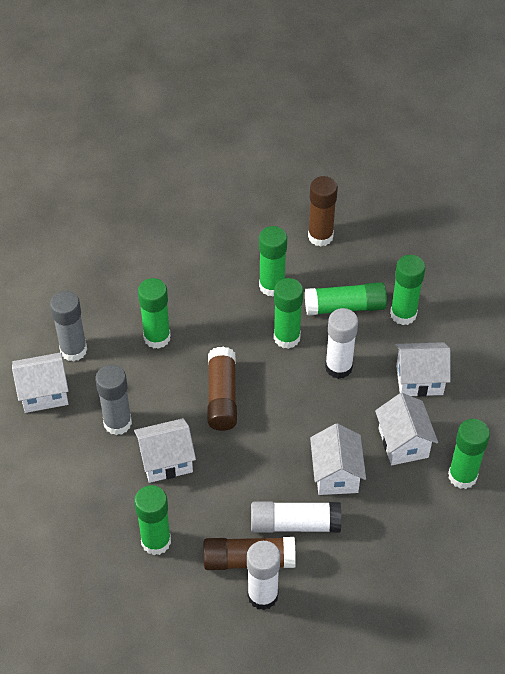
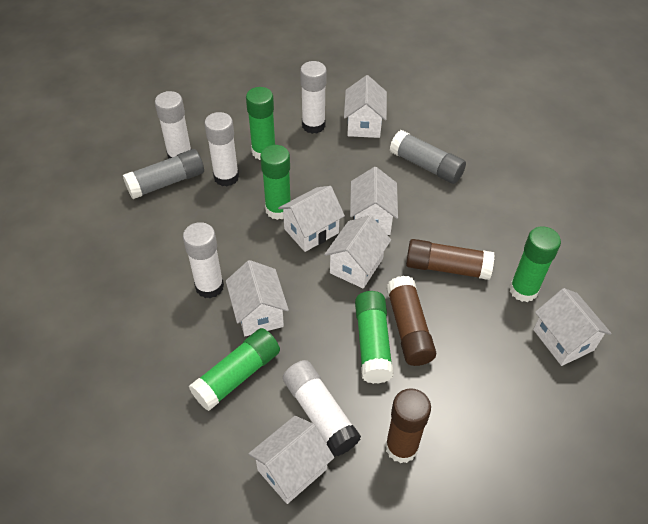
green glue stick: [134,485,171,555] [138,278,171,349] [259,226,287,297] [274,278,303,349] [305,282,387,316] [390,255,425,325] [448,419,490,489] = 7 -> [189,328,280,411] [246,87,276,160] [260,145,291,220] [355,291,394,384] [509,226,561,302] = 5
white glue stick: [247,541,280,610] [251,501,341,533] [325,308,358,379] = 3 -> [155,91,191,159] [183,222,224,299] [204,112,239,187] [283,360,361,456] [300,61,327,134] = 5
white house: [12,352,69,413] [134,418,196,483] [310,423,366,495] [375,393,438,465] [396,342,451,397] = 5 -> [226,260,289,336] [248,416,334,504] [278,186,345,252] [324,215,391,289] [344,75,387,138] [350,167,398,235] [533,288,612,366] = 7

